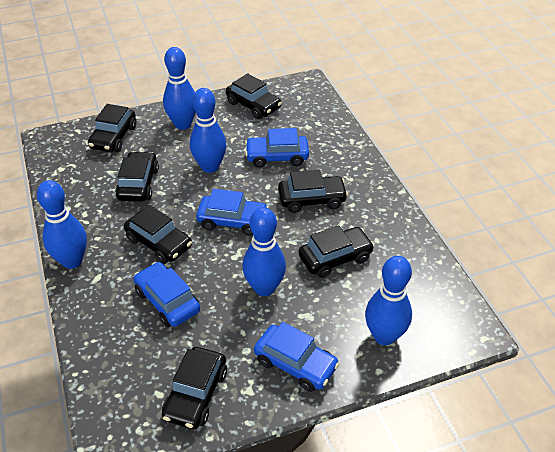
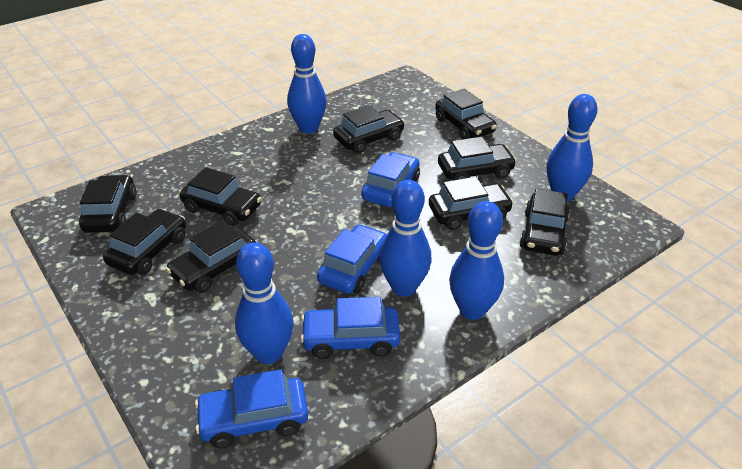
black car: [88,104,137,152] [115,151,159,202] [124,205,192,264] [162,347,227,429] [226,73,282,119] [278,170,348,213] [298,225,374,278] = 7 -> [79,175,137,232] [103,209,186,275] [166,220,255,293] [180,167,262,226] [333,105,405,154] [429,176,514,230] [435,89,497,139] [438,137,517,180] [520,188,570,255] = 9

